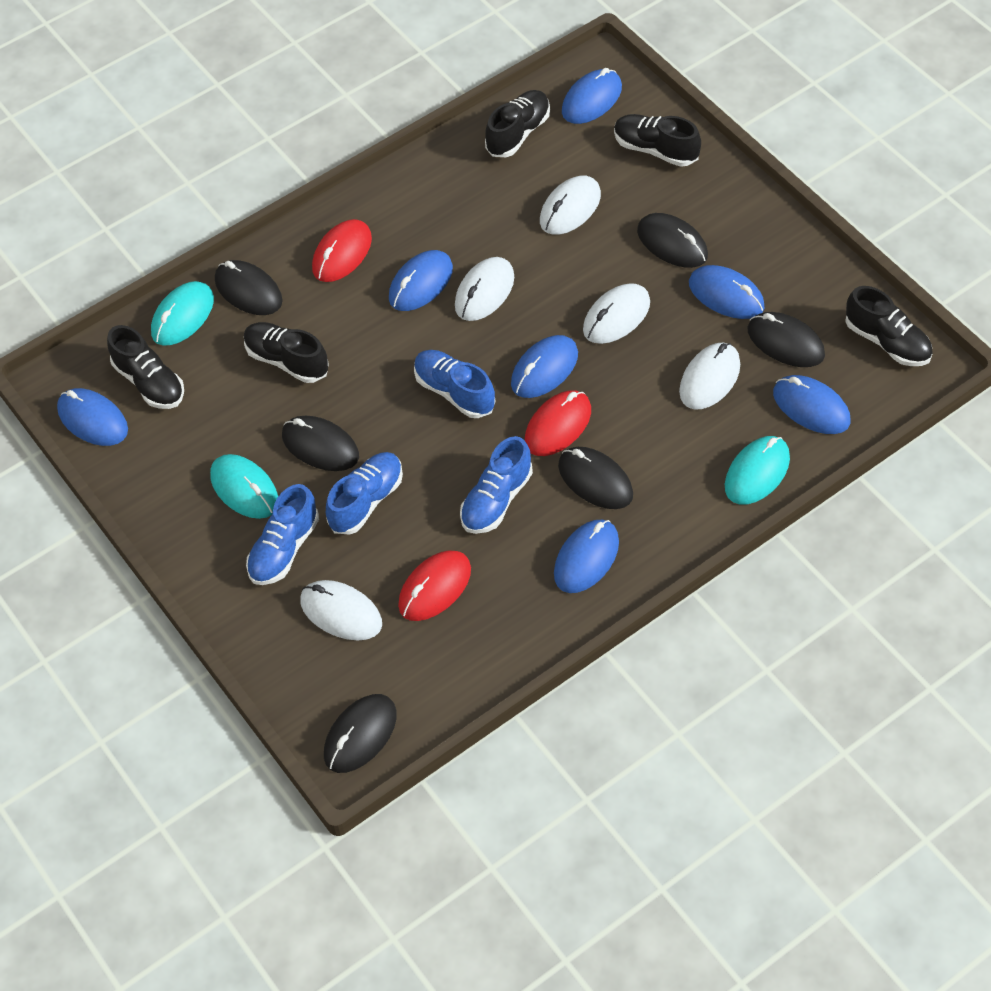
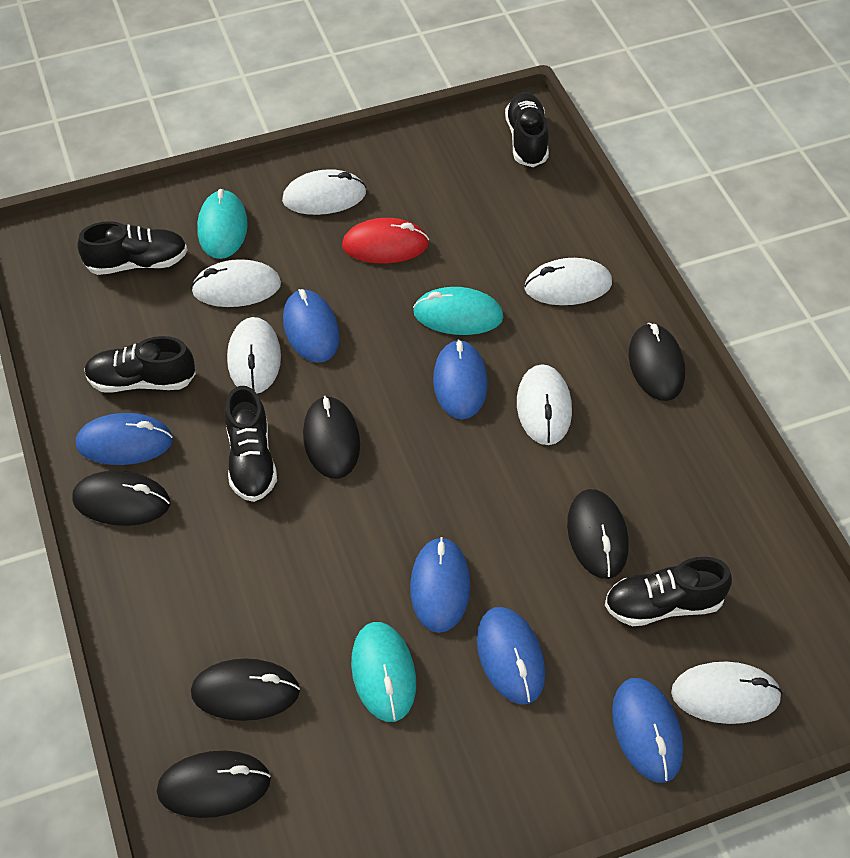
blue mouse: [57,388,128,446] [389,250,453,311] [511,335,578,398] [554,520,619,593] [562,68,622,124] [689,265,764,319] [773,375,851,434] = 7 -> [76,413,173,465] [283,289,340,362] [410,537,470,633] [433,339,488,419] [477,607,545,704] [612,678,683,783] = 6
blue shoe: [246,484,319,585] [326,452,403,535] [414,350,495,418] [460,436,533,534] = 4 -> none = 0
red mouse: [312,219,372,282] [398,550,471,621] [525,390,591,456] = 3 -> [342,218,429,264] = 1
white mouse: [300,580,382,640] [455,257,514,321] [540,176,601,235] [583,283,650,344] [679,343,740,410] = 5 -> [191,259,281,307] [227,317,281,394] [282,169,366,215] [517,364,572,445] [524,258,612,305] [671,662,783,724] = 6

